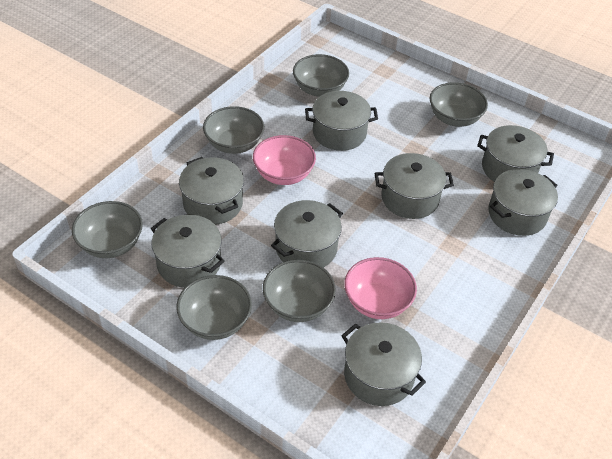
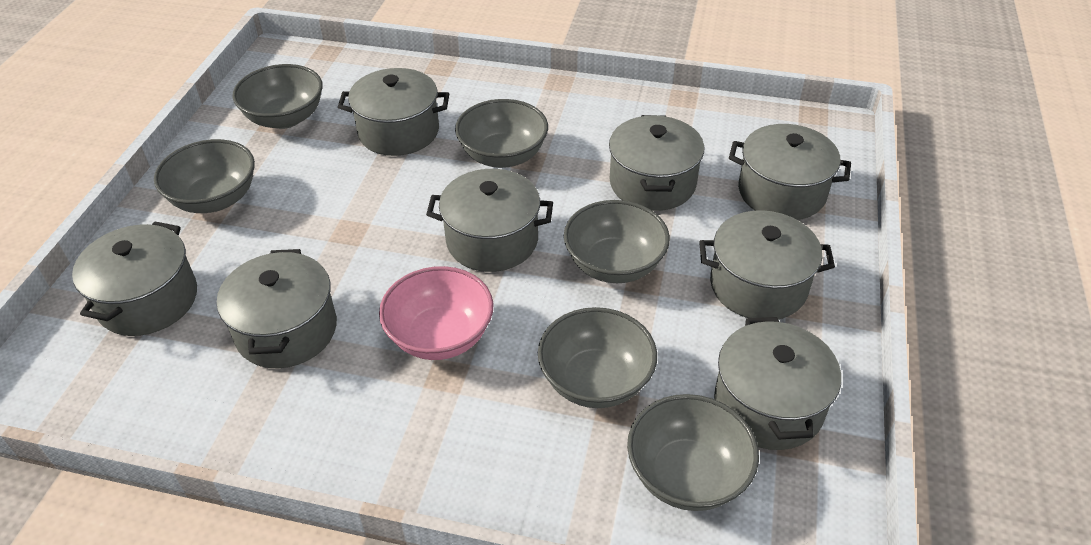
pink bowl: [253,135,316,185] [344,257,417,319] = 2 -> [379,266,493,360] = 1

